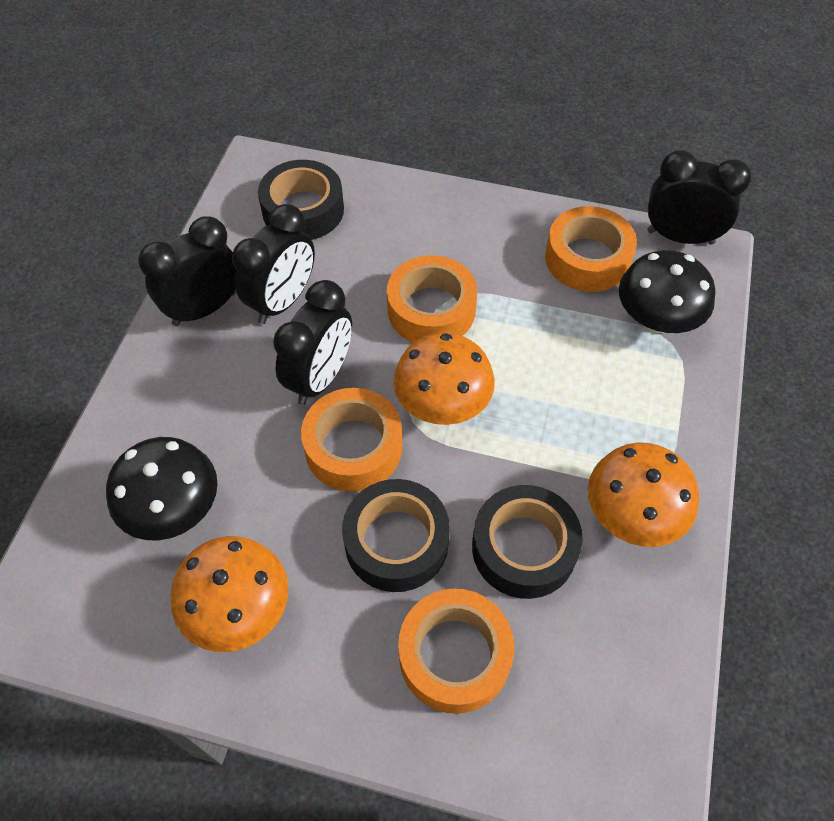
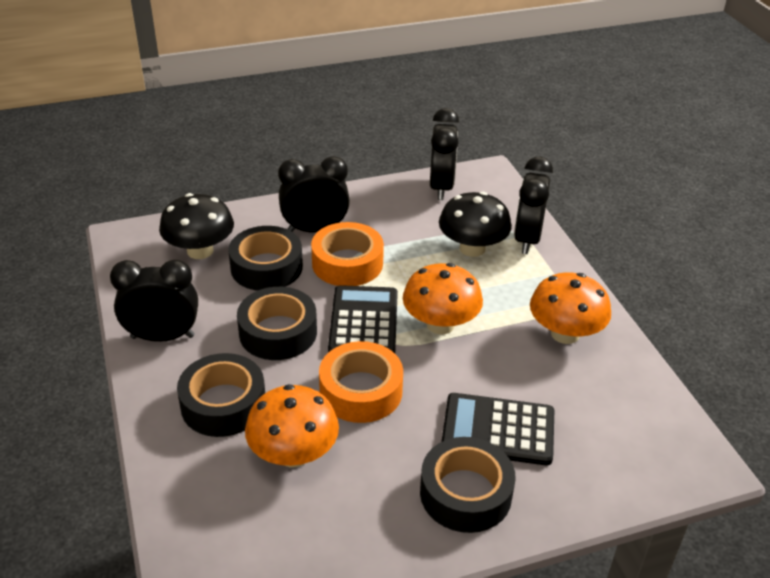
black calculator: none = 0 -> [328,285,398,353] [441,393,554,465] = 2
black tape: [258,160,344,240] [342,479,450,592] [472,485,583,599] = 3 -> [177,353,265,437] [228,226,303,291] [237,287,317,360] [420,437,516,533] = 4
orange tape: [301,388,403,492] [387,255,477,343] [398,588,514,714] [545,206,637,292] = 4 -> [311,222,384,286] [319,341,403,423] = 2

